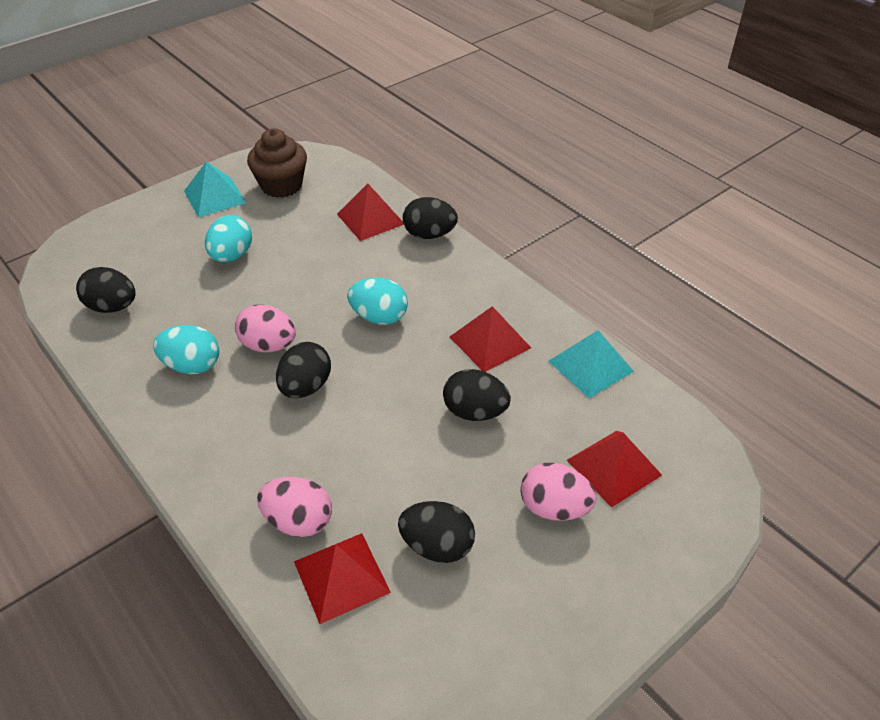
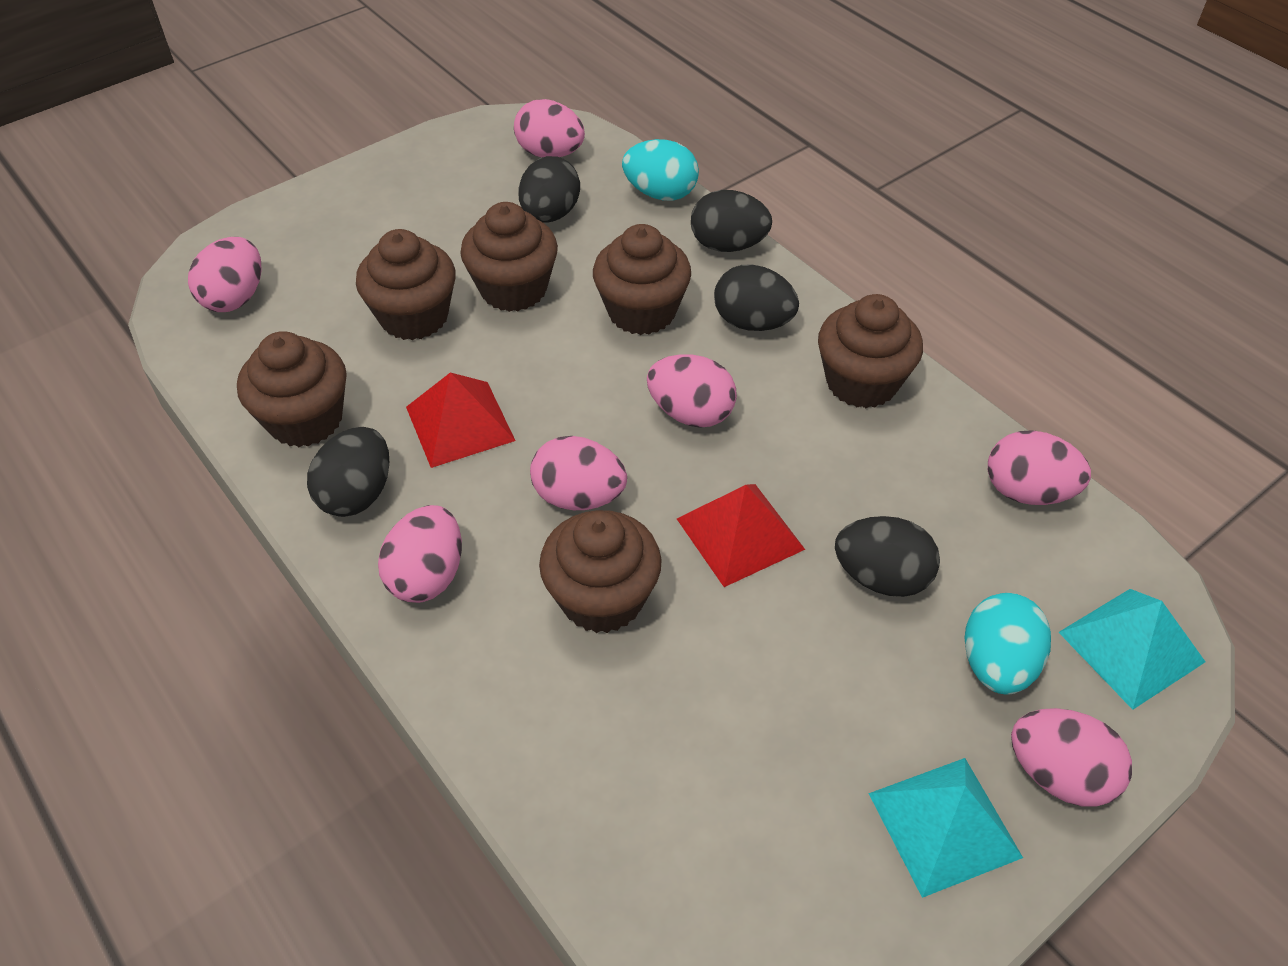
brown cupcake: [247,128,307,198] = 1 -> [237,331,347,447] [356,229,456,340] [460,202,558,312] [539,510,662,633] [593,224,691,335] [818,294,923,408] = 6
pink egg: [235,305,296,352] [257,477,332,537] [520,463,596,521] = 3 -> [188,237,262,312] [378,505,462,603] [514,99,585,157] [530,436,627,510] [647,354,737,428] [988,430,1091,505] [1011,708,1132,807] = 7
red pyramid: [294,533,391,624] [337,184,404,241] [450,306,531,372] [567,431,662,508] = 4 -> [406,372,515,468] [677,484,805,587] = 2
turquoise egg: [153,325,219,374] [205,215,252,262] [347,278,408,325] = 3 -> [622,139,699,201] [965,593,1051,694] = 2

